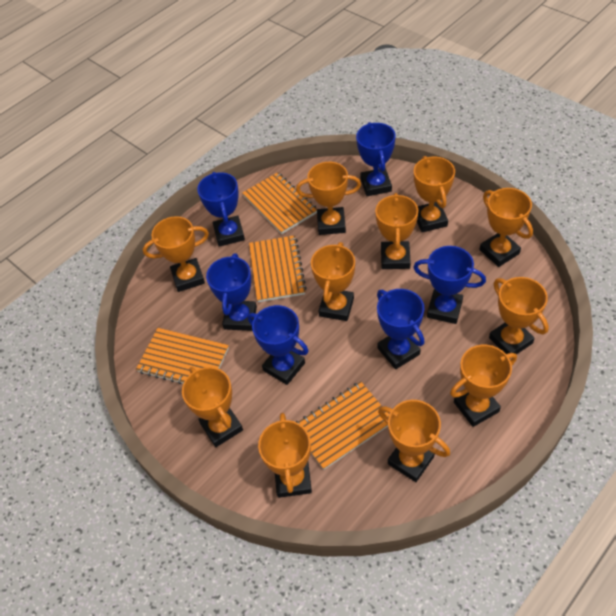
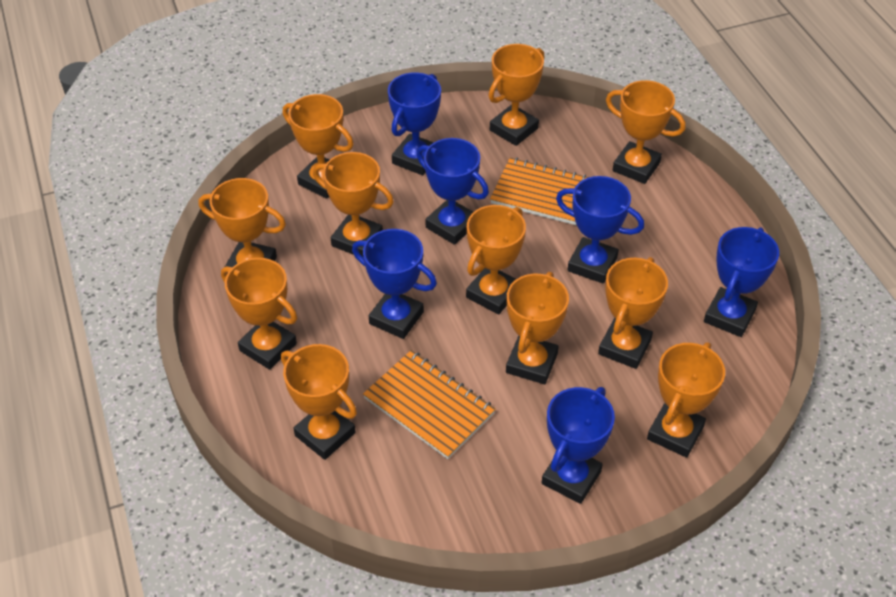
orange notebook: [136,328,229,384] [242,172,317,234] [249,235,307,302] [296,381,389,470] = 4 -> [363,350,496,459] [490,158,589,225] = 2

